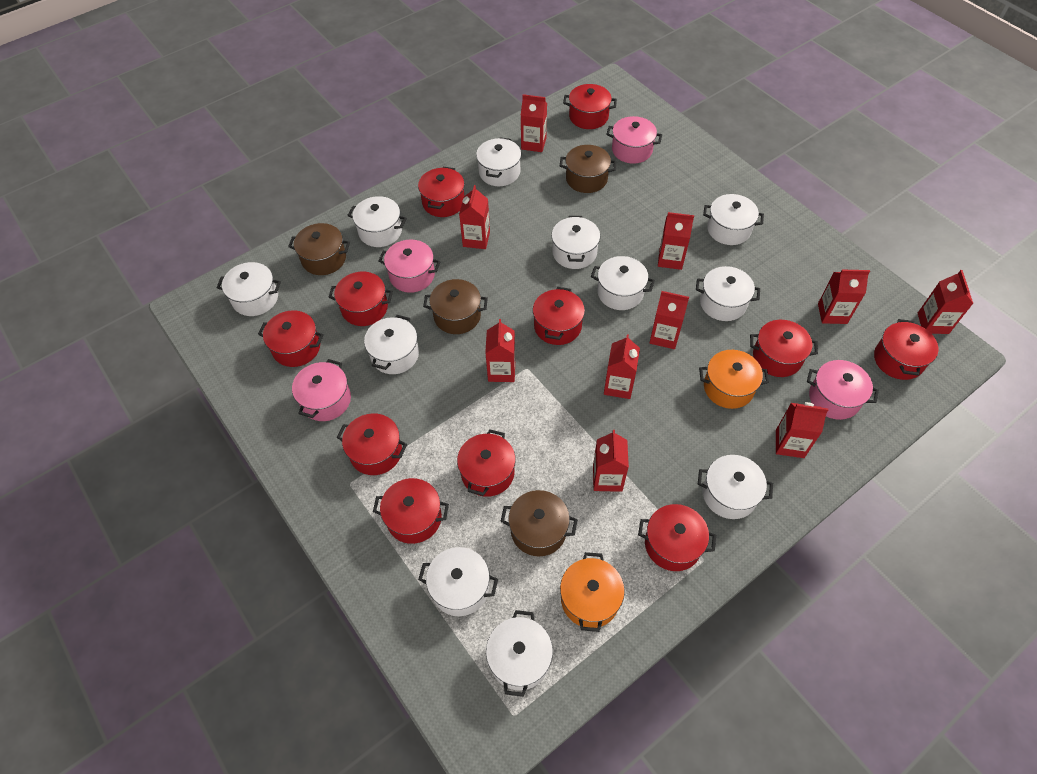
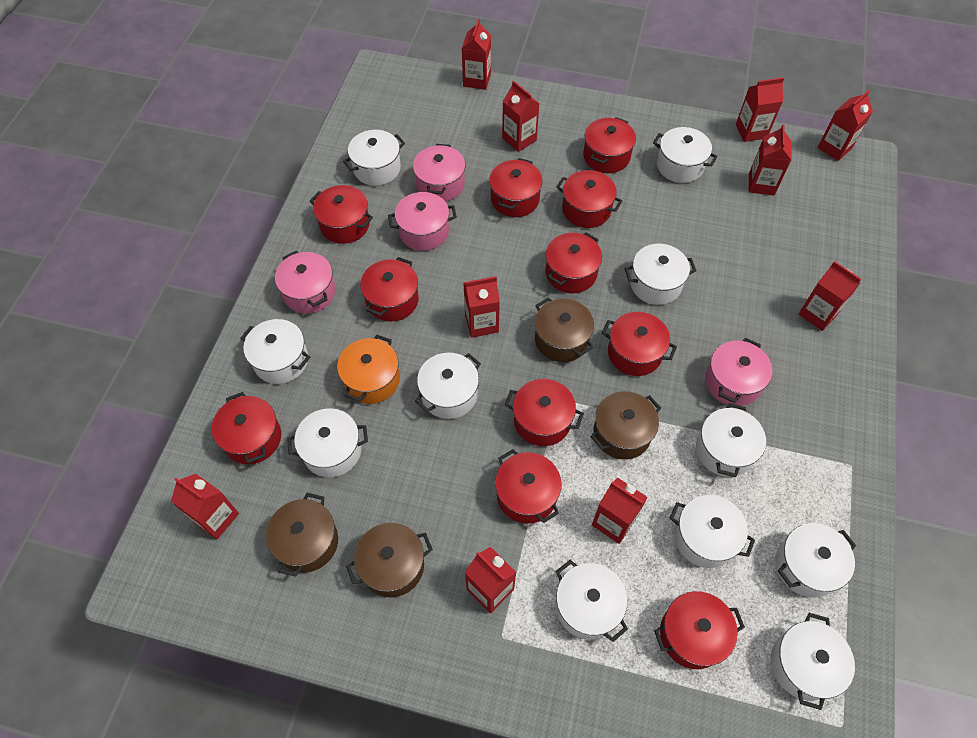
orange pot: [560,552,625,632] [699,350,769,409] = 2 -> [337,335,400,404] = 1

